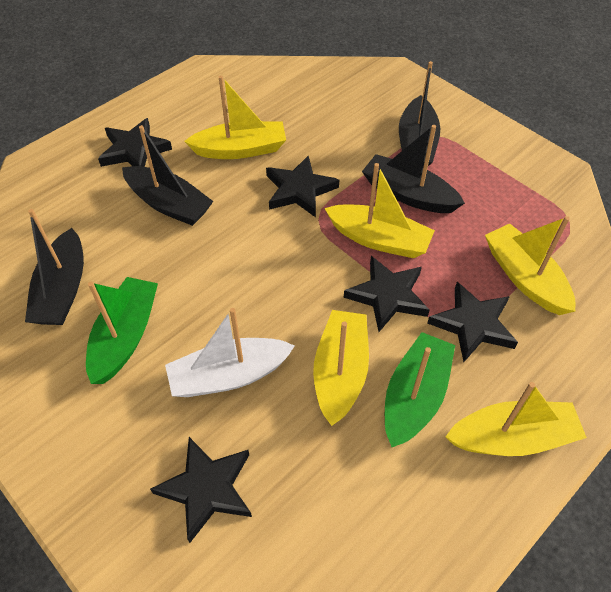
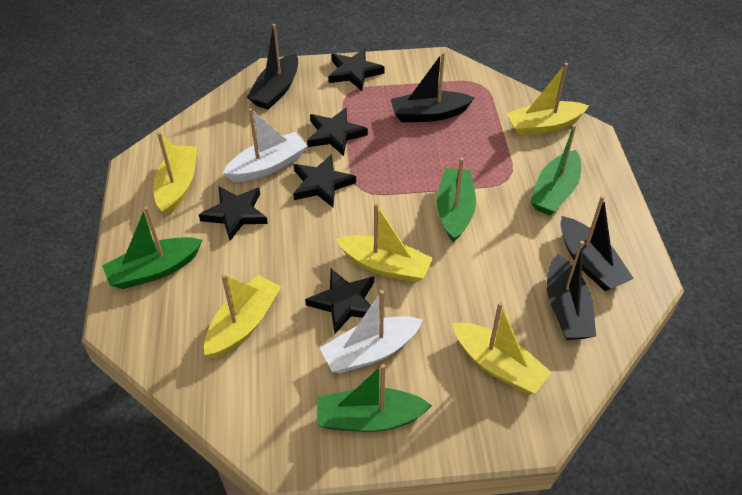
green boat: [86,277,158,384] [385,332,455,447] = 2 -> [102,206,202,289] [317,364,432,432] [437,158,476,243] [530,124,581,215] = 4
white boat: [165,308,295,397] = 1 -> [223,108,307,182] [320,290,423,373] = 2

